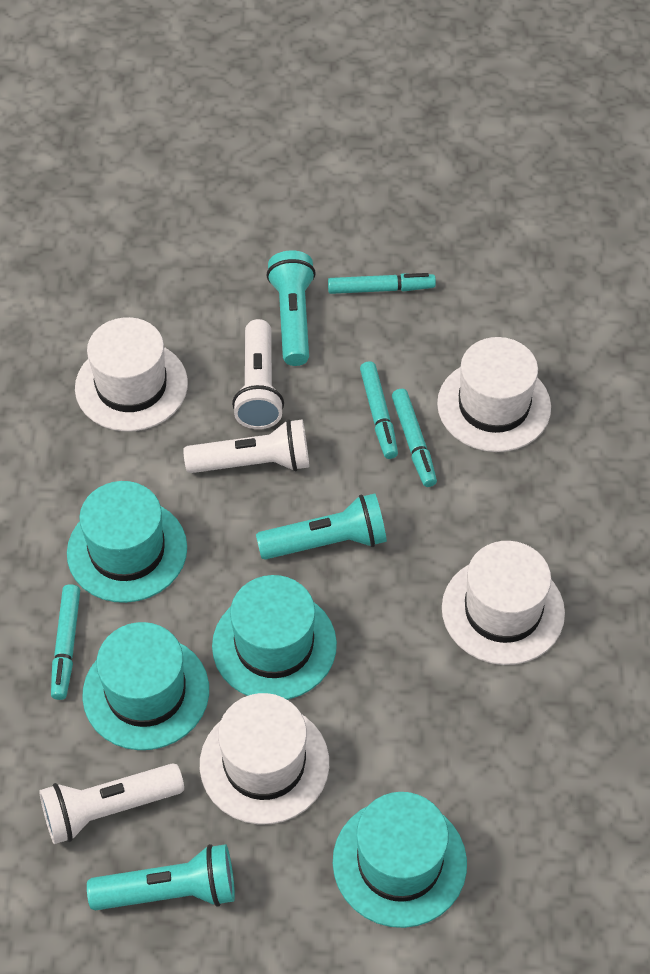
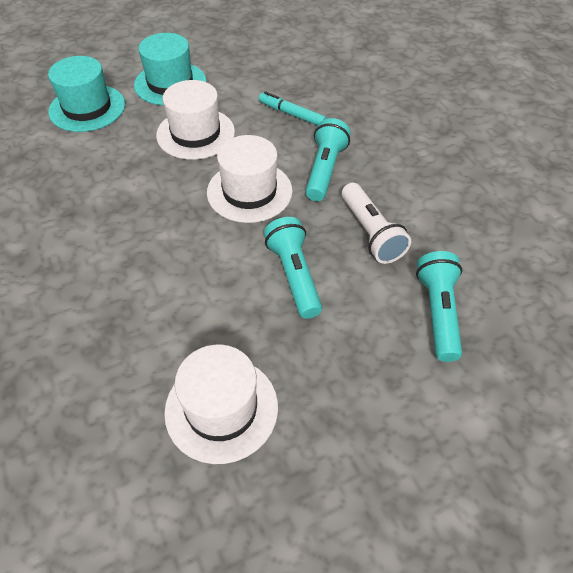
turquoise hat: [67,481,187,603] [82,622,209,750] [212,575,337,700] [333,792,467,928] = 4 -> [48,56,125,132] [134,33,206,105] = 2
turquoise marker: [51,584,80,700] [328,273,436,294] [360,361,398,459] [392,389,437,487] = 4 -> [259,91,327,126] = 1
white flashlight: [39,763,184,844] [183,419,309,473] [232,319,284,429] = 3 -> [342,183,411,264] = 1
white hat: [75,317,188,432] [200,693,329,824] [437,337,551,452] [442,541,565,665] = 4 -> [156,80,235,160] [164,345,278,464] [207,135,293,223] = 3

